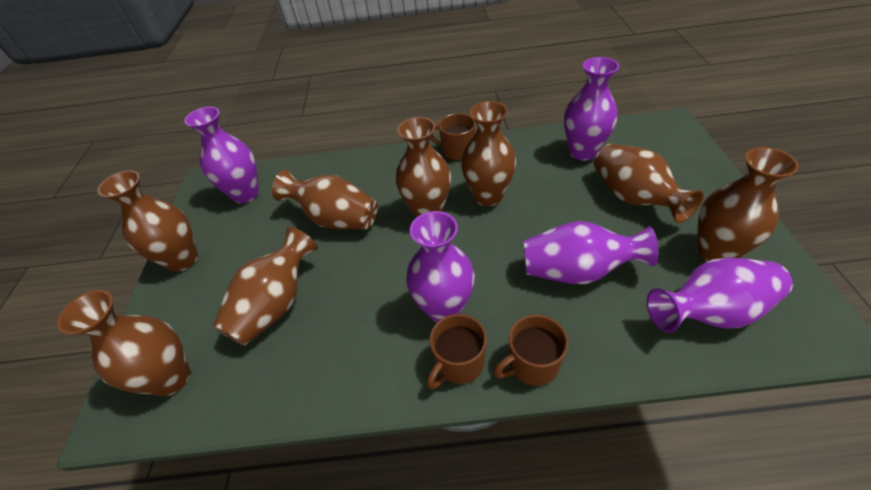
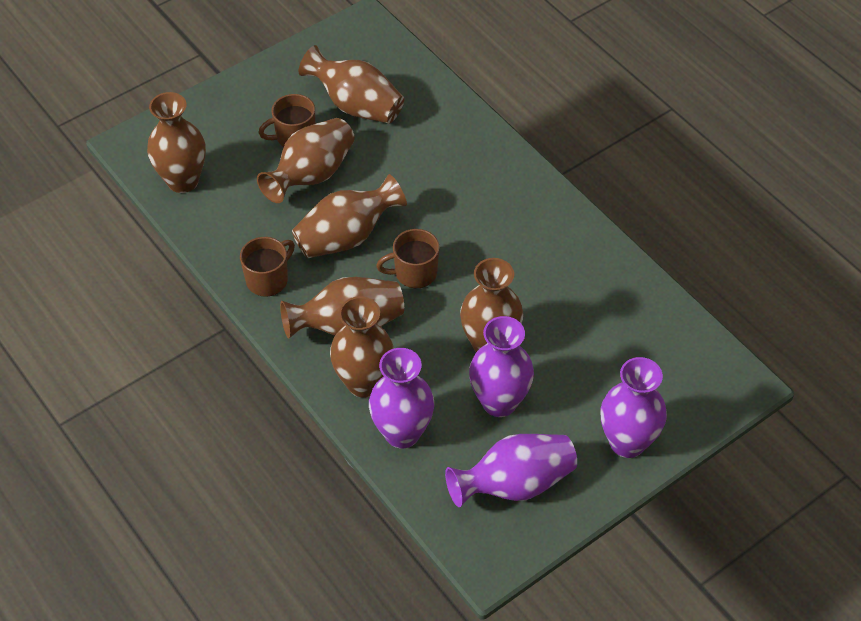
brown vase: [57,290,190,396] [98,170,198,272] [213,227,318,346] [272,170,378,229] [396,117,451,218] [461,101,516,206] [594,144,704,223] [697,147,799,261] = 8 -> [147,92,206,193] [257,118,355,203] [280,277,404,339] [292,174,407,258] [299,45,404,124] [330,296,394,398] [460,258,523,352] = 7
purple vase: [184,107,259,203] [406,211,475,322] [523,221,658,284] [564,57,619,161] [647,257,793,333] = 5 -> [369,348,434,448] [445,434,577,507] [469,316,534,417] [601,357,667,458] = 4

